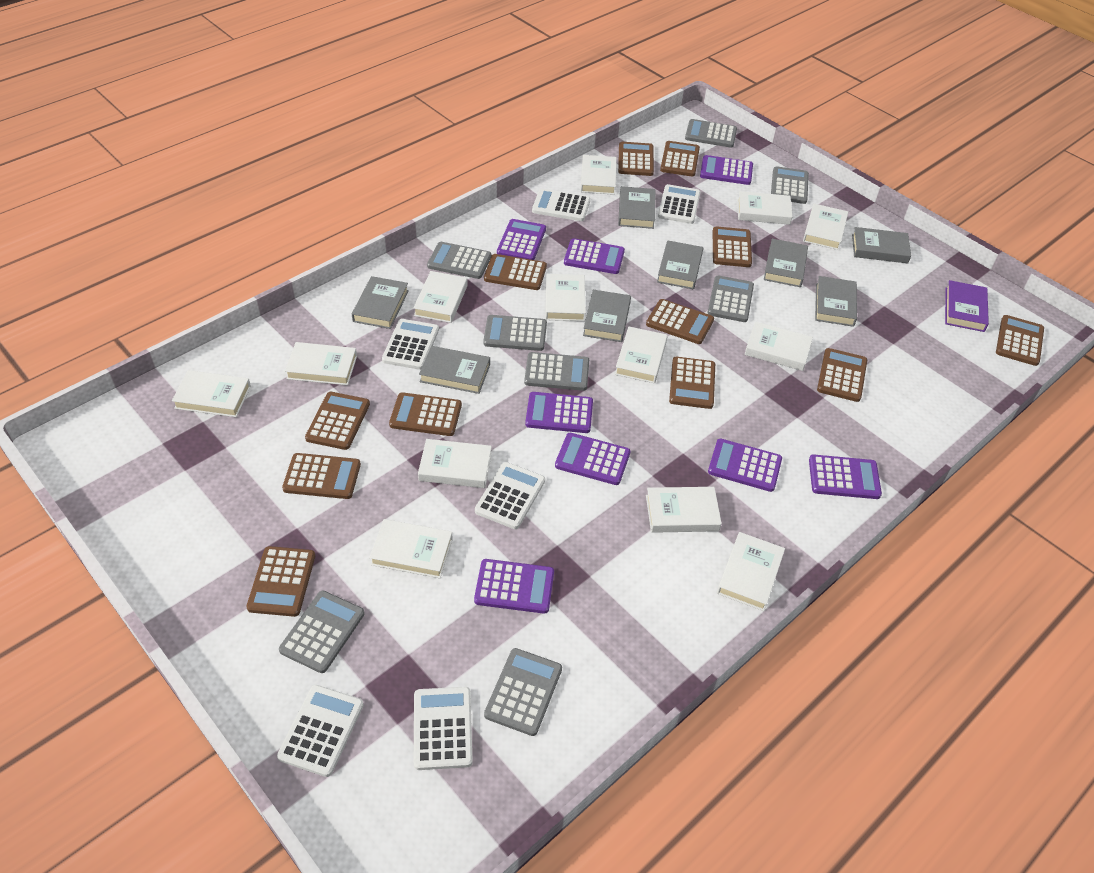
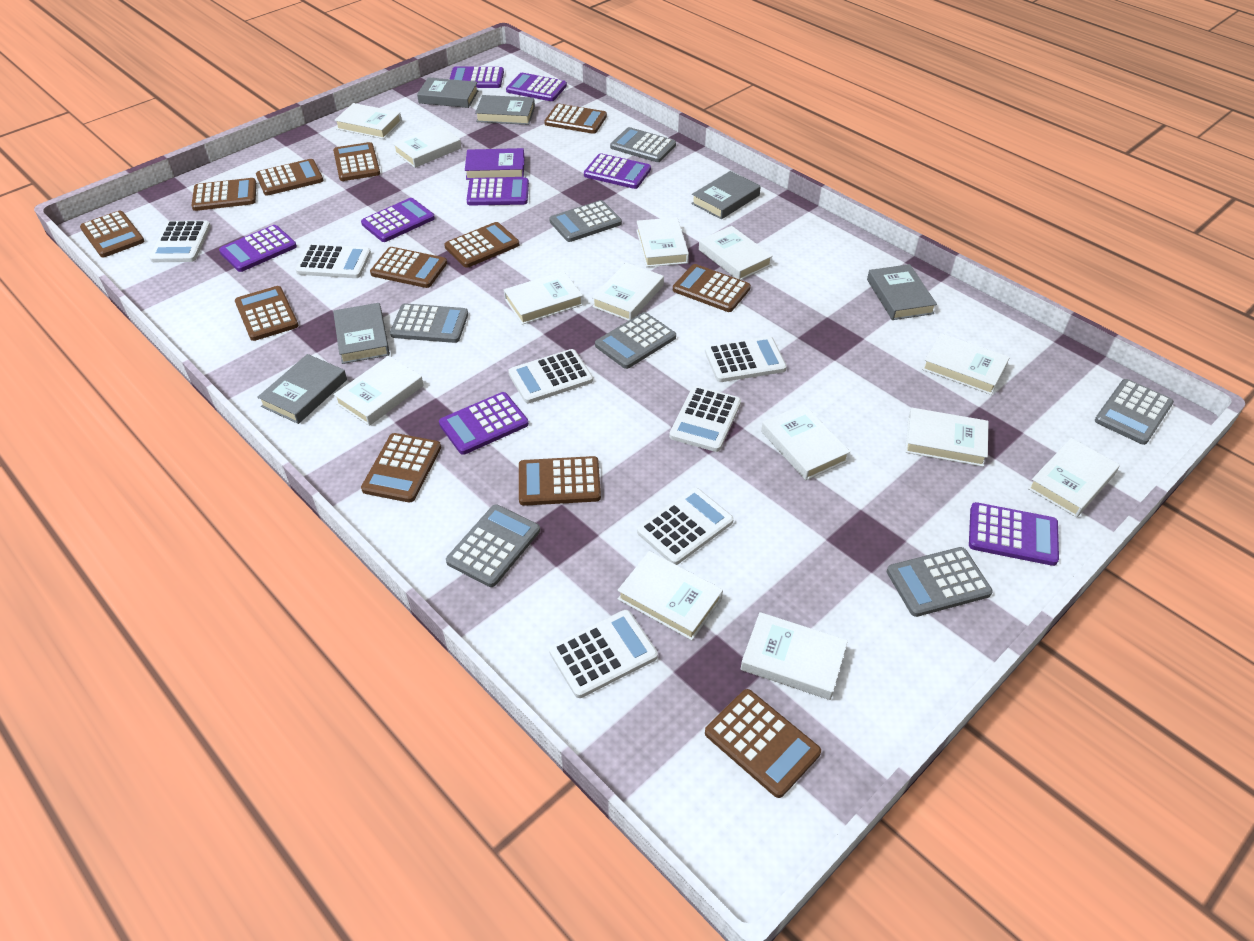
grey book: [352,276,409,329] [419,346,490,394] [583,290,631,342] [618,186,655,229] [657,240,703,289] [764,239,808,287] [815,276,857,327] [852,227,911,263] = 8 -> [257,354,347,424] [333,303,390,364] [417,77,478,108] [475,95,535,125] [691,171,761,219] [867,264,937,320] = 6
grey calculator: [279,591,365,673] [427,242,491,279] [483,315,547,351] [484,648,562,736] [524,352,589,391] [685,119,737,148] [707,275,754,322] [771,166,809,204] = 8 -> [390,303,468,343] [446,504,540,587] [549,200,622,242] [595,312,676,369] [610,127,676,162] [887,547,993,617] [1095,379,1174,445] = 7
white calculator: [277,685,364,777] [382,319,439,370] [414,687,473,770] [475,462,545,529] [532,189,590,221] [658,184,700,224] = 6 -> [149,220,211,262] [295,244,371,278] [508,349,593,403] [549,610,658,698] [637,487,734,565] [669,386,741,452] [705,336,787,382] = 7

